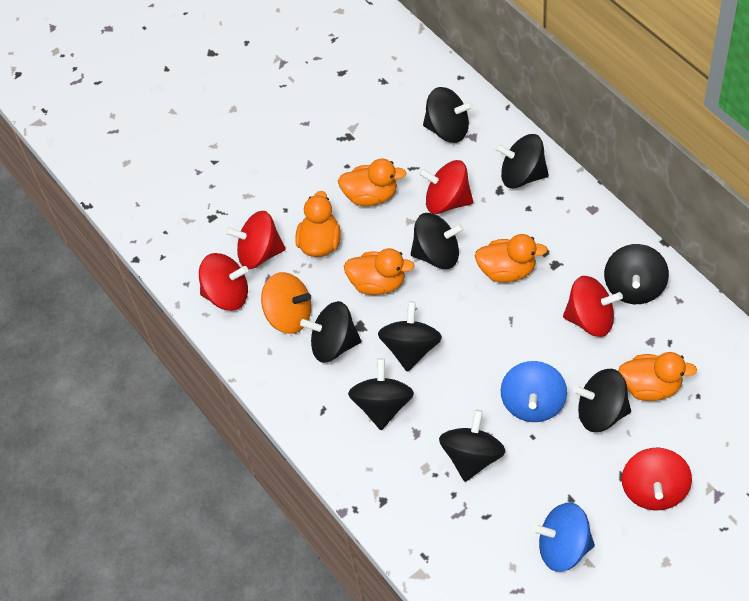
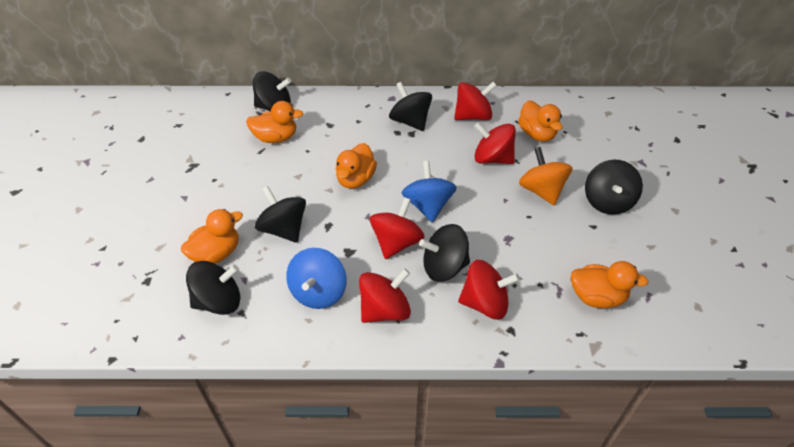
black spinning top: [300,301,361,363] [348,358,414,430] [378,301,442,372] [411,213,464,269] [423,87,473,143] [439,410,505,482] [495,134,549,188] [573,369,631,432] [604,244,669,304] = 9 -> [186,261,240,315] [253,71,291,111] [255,186,306,243] [389,82,432,131] [419,224,470,282] [585,160,643,215] = 6

